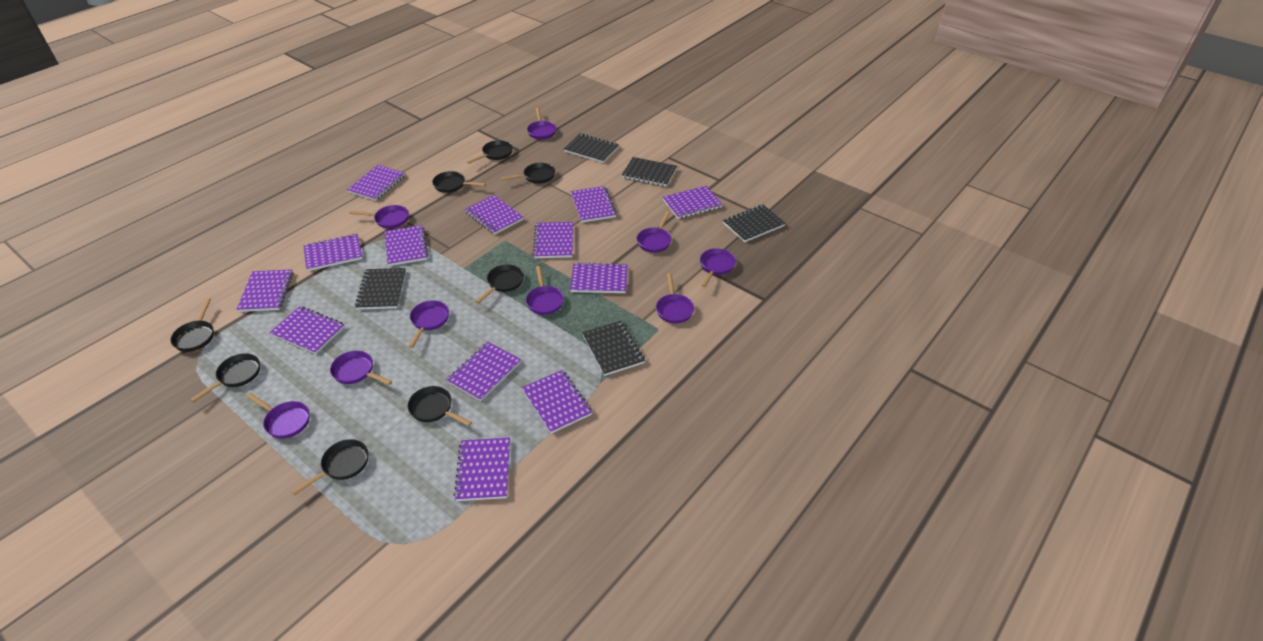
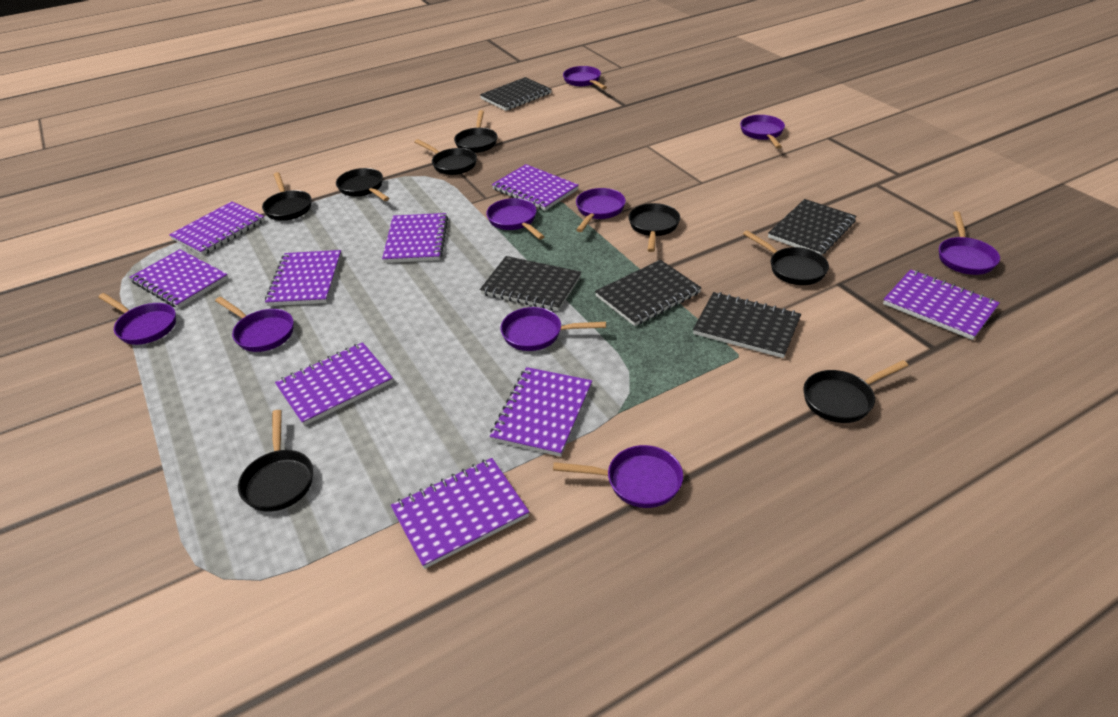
purple notebook: [237,269,293,312] [269,306,345,354] [303,234,363,271] [347,165,405,201] [385,225,428,266] [446,342,521,401] [454,438,510,501] [465,195,524,235] [522,370,592,434] [533,222,573,258] [570,262,628,293] [571,186,617,223] [663,186,722,219] = 13 -> [130,249,228,308] [169,201,265,255] [265,250,342,306] [275,342,393,426] [382,213,448,263] [391,458,529,569] [490,367,592,457] [492,164,579,211] [883,269,1000,340] = 9

